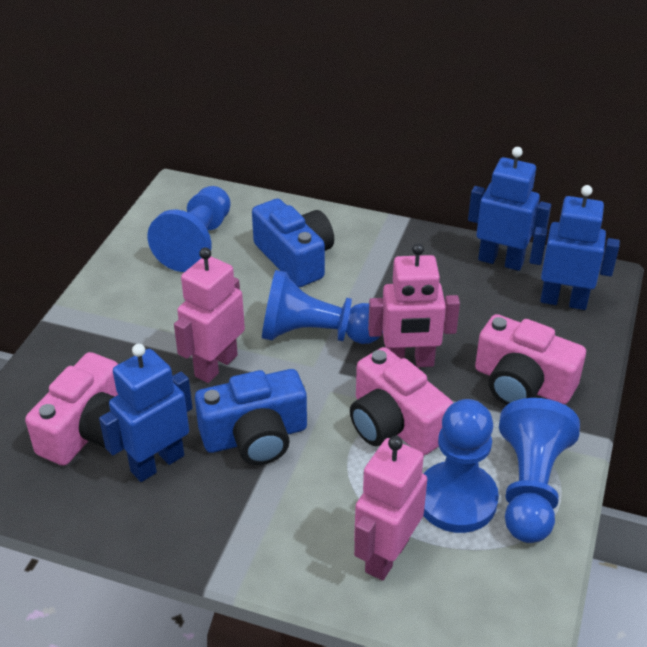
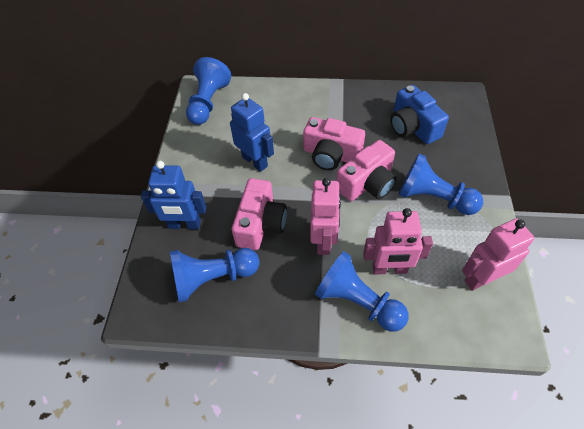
blue camera: [195,369,307,465] [252,199,334,287] = 2 -> [390,85,449,144] = 1
blue robot: [99,344,193,482] [468,147,551,271] [529,185,620,310] = 3 -> [141,161,206,229] [230,93,274,172] = 2

